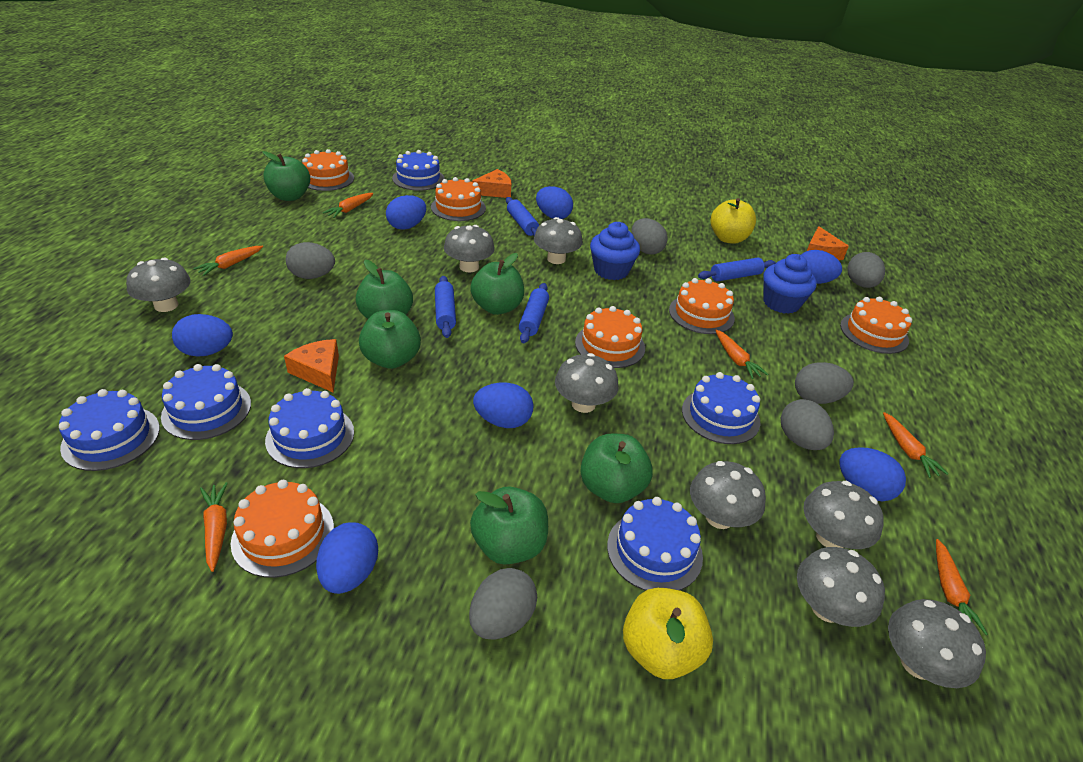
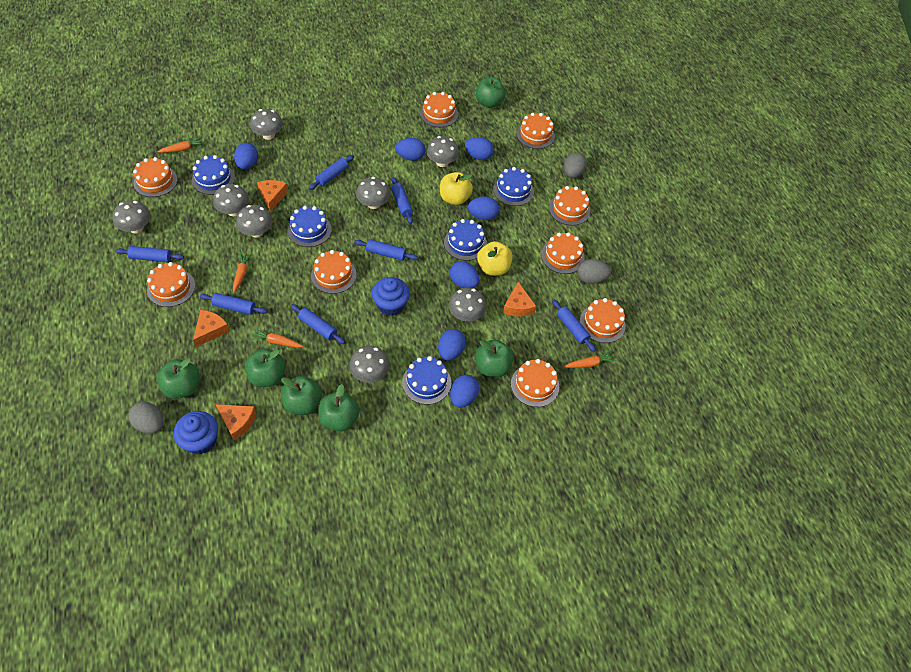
blue cake: [59,389,160,471] [161,364,251,440] [265,388,354,468] [392,150,445,191] [607,497,703,591] [682,372,760,444] = 6 -> [192,155,235,195] [288,206,332,247] [402,356,451,405] [444,219,487,261] [493,167,534,206] = 5
blue rolling pin: [435,276,456,338] [506,197,539,236] [519,283,549,343] [698,258,776,282] = 4 -> [115,246,184,262] [200,293,268,315] [291,304,345,344] [309,155,354,190] [355,239,418,261] [391,177,413,224] [552,300,596,352] = 7
grey egg: [286,242,335,279] [469,568,537,640] [631,218,668,255] [781,399,834,450] [795,362,854,404] [848,252,885,288] = 6 -> [128,402,163,434] [564,153,587,178] [577,259,611,284] = 3
orange cake: [231,480,334,578] [302,149,354,191] [431,177,486,221] [575,306,645,368] [669,278,735,334] [840,297,912,354] = 6 -> [133,157,178,197] [147,262,195,307] [311,250,357,294] [420,92,458,127] [511,359,559,407] [516,113,555,149] [541,232,585,274] [549,186,590,226] [580,298,626,343] = 9
orange carrot: [193,246,263,276] [200,482,228,572] [323,193,373,218] [715,330,768,379] [883,412,948,478] [936,539,988,635] = 6 -> [158,137,204,153] [233,252,252,293] [250,329,303,348] [564,351,616,368] = 4
orange cheese: [284,339,339,392] [472,169,511,198] [807,226,849,261] = 3 -> [193,310,230,347] [215,404,256,440] [257,180,288,212] [503,282,536,316] = 4

